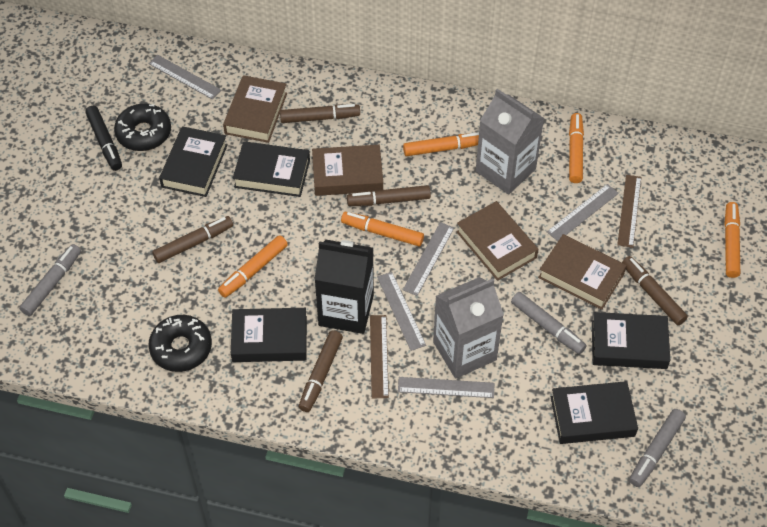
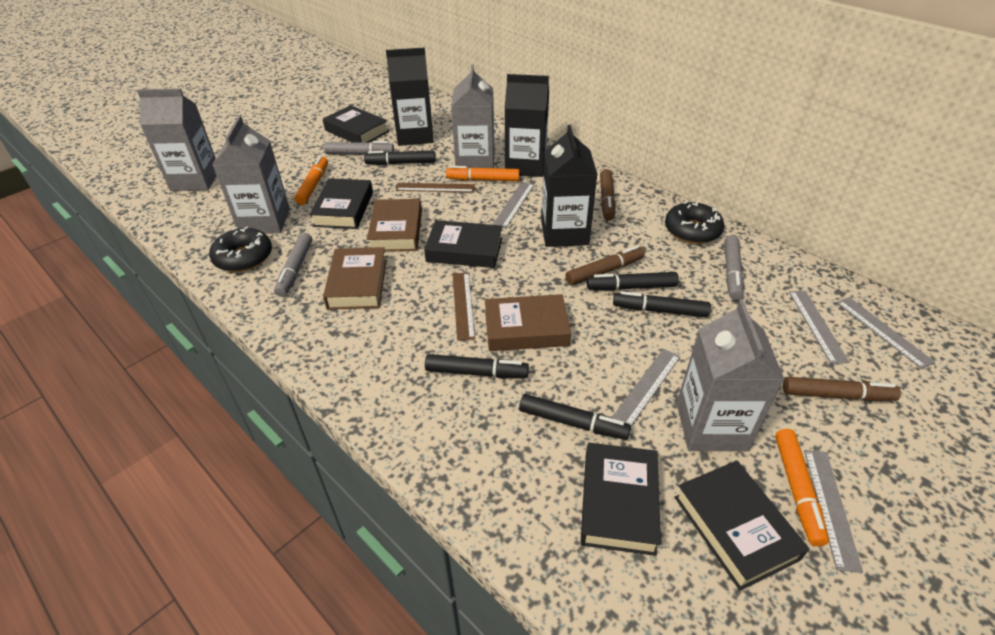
black carton: [314,240,374,334] = 1 -> [386,47,434,146] [505,74,549,177] [541,125,598,247] = 3
black marker: [85,106,122,171] = 1 -> [364,150,436,165] [425,354,529,378] [519,394,631,440] [587,272,679,291] [613,291,711,317] = 5
brown book: [223,75,287,143] [312,145,383,196] [456,201,538,281] [538,234,627,310] = 4 -> [323,247,387,310] [367,199,422,252] [485,294,571,351] = 3
brown marker: [152,216,233,263] [280,104,360,123] [299,330,343,412] [347,185,431,206] [622,256,688,325] = 5 -> [565,246,645,286] [600,169,616,221] [783,377,901,401] = 3
grey carton: [433,277,504,379] [476,89,544,195] = 2 -> [137,88,217,191] [213,116,290,234] [451,64,494,168] [677,300,784,451] = 4
orange marker: [218,235,288,298] [341,212,424,246] [403,132,479,156] [569,113,584,183] [724,202,740,278] = 5 -> [294,156,328,205] [446,166,519,181] [775,429,829,546] = 3

